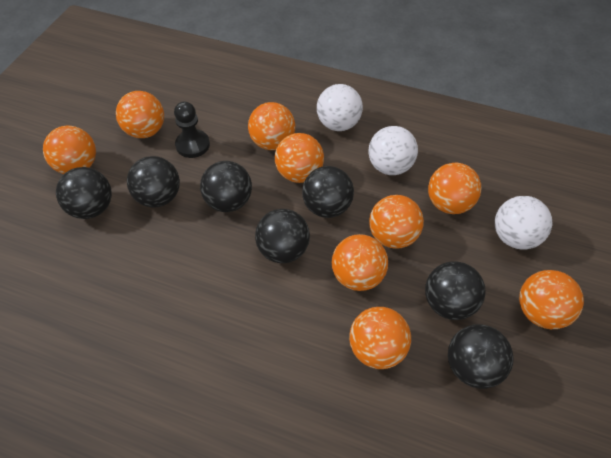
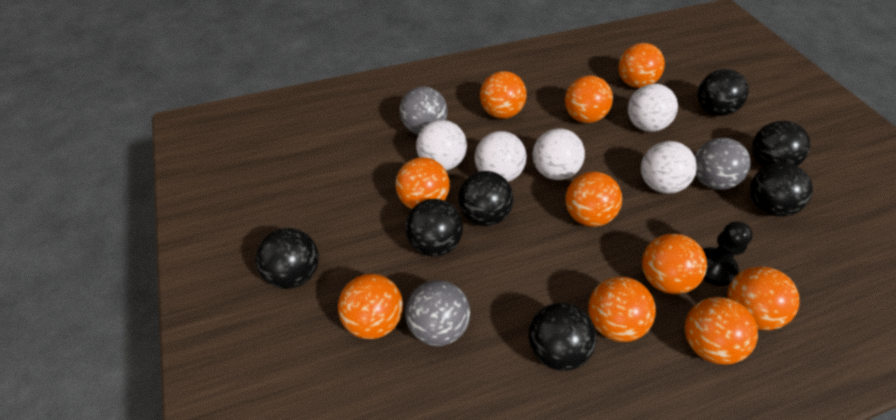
grey ball: none = 0 -> [399,87,447,135] [405,280,470,346] [695,138,751,190] = 3
orange ball: [43,126,96,174] [116,91,164,138] [248,102,295,150] [275,133,324,183] [332,234,388,291] [349,307,411,369] [369,195,424,249] [428,163,481,214] [519,270,584,329] = 9 -> [338,274,403,339] [396,157,450,209] [480,71,527,119] [565,76,613,123] [565,172,622,227] [589,277,656,342] [618,43,665,88] [642,234,707,294] [685,297,758,364] [727,266,800,330] = 10
white ball: [317,84,363,131] [368,126,418,175] [495,196,552,250] = 3 -> [416,120,467,171] [475,131,527,182] [532,128,585,180] [628,84,678,132] [641,141,697,193] = 5

